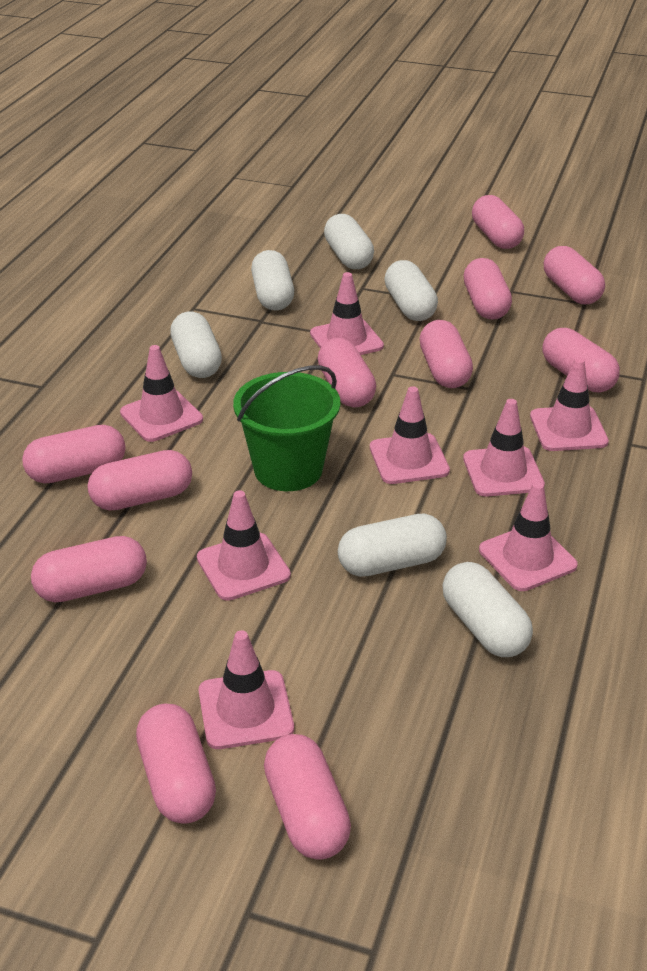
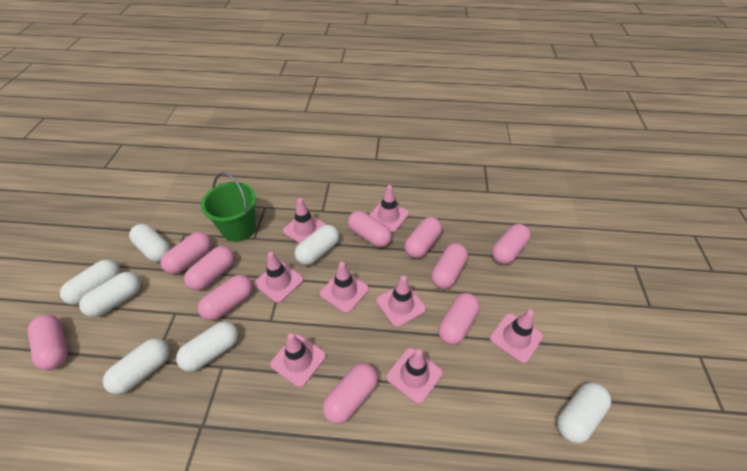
pink capsule: [22,425,126,484] [31,536,147,602] [87,450,192,511] [136,704,216,824] [264,734,351,860] [318,338,376,407] [419,320,473,388] [464,258,512,319] [472,195,524,249] [542,328,620,392] [544,246,605,304] = 11 -> [28,315,68,370] [161,232,212,274] [184,246,234,291] [198,275,253,321] [323,363,378,424] [348,211,392,247] [404,217,442,258] [431,243,468,289] [438,293,480,345] [492,224,531,264] = 10
white capsule: [170,312,222,378] [251,250,294,311] [324,214,374,269] [338,514,447,577] [384,260,438,321] [442,562,533,657] = 6 -> [60,260,120,305] [79,272,141,317] [103,338,170,394] [129,224,171,262] [176,321,238,372] [295,225,339,265] [557,382,611,443] = 7

